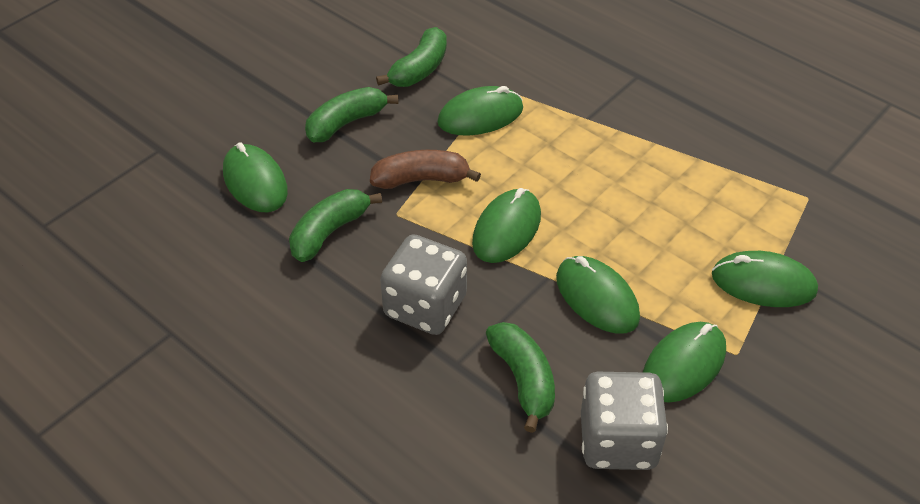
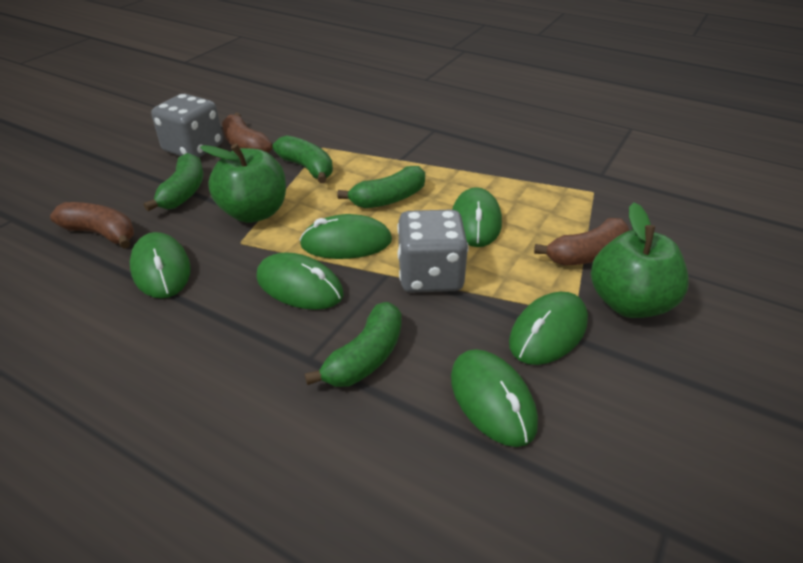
brown banana: [370,150,481,189] = 1 -> [50,202,134,249] [222,113,273,153] [534,218,629,265] = 3
green apple: none = 0 -> [200,144,286,223] [591,202,689,318] = 2

